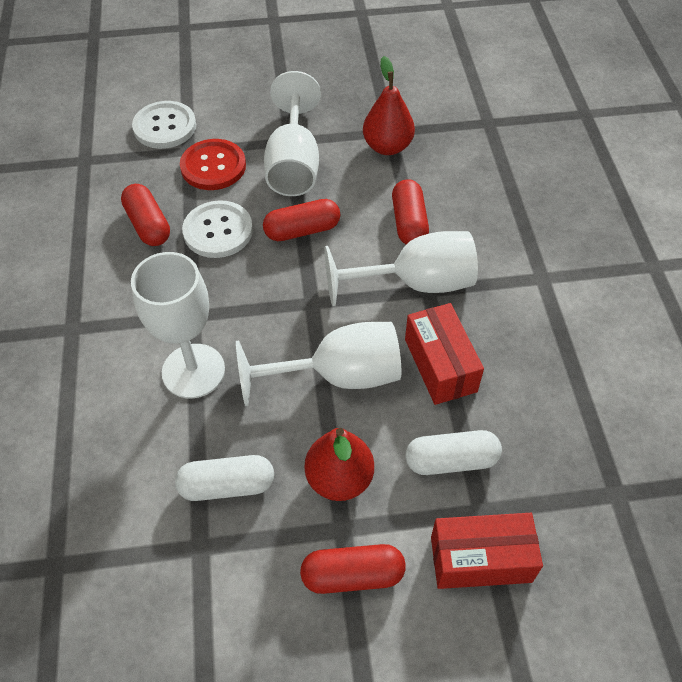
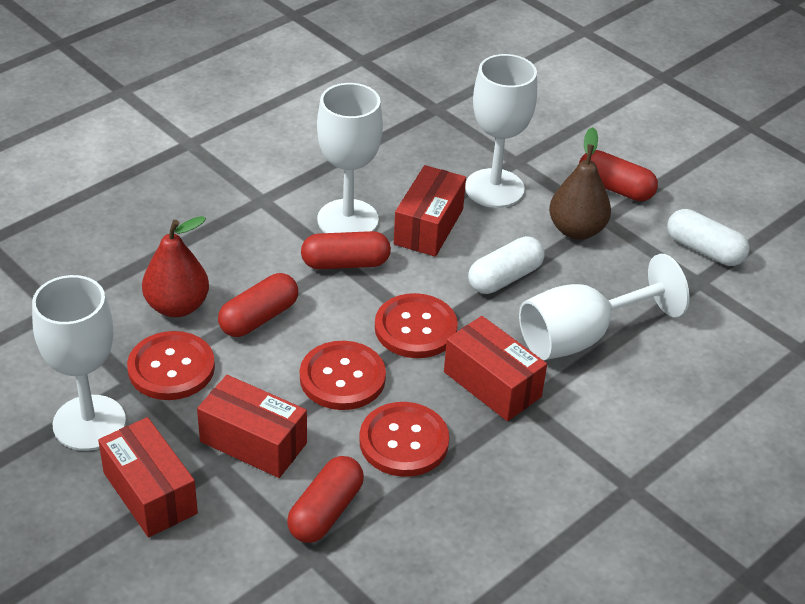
brown pear: none = 0 -> [549,127,611,240] = 1
red box: [405,303,484,405] [431,513,543,589] = 2 -> [98,417,198,538] [197,375,307,478] [394,165,466,257] [444,316,547,421] = 4
red button: [180,139,246,190] = 1 -> [127,331,215,400] [300,341,386,410] [359,402,449,477] [375,293,458,358] = 4
red pear: [305,428,374,501] [363,56,415,155] = 2 -> [142,216,209,317] = 1
white button: [132,101,196,149] [182,200,253,258] = 2 -> none = 0

